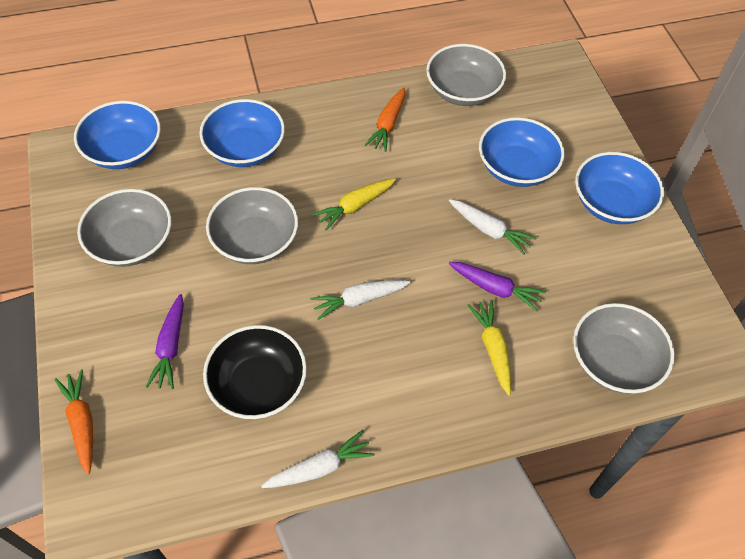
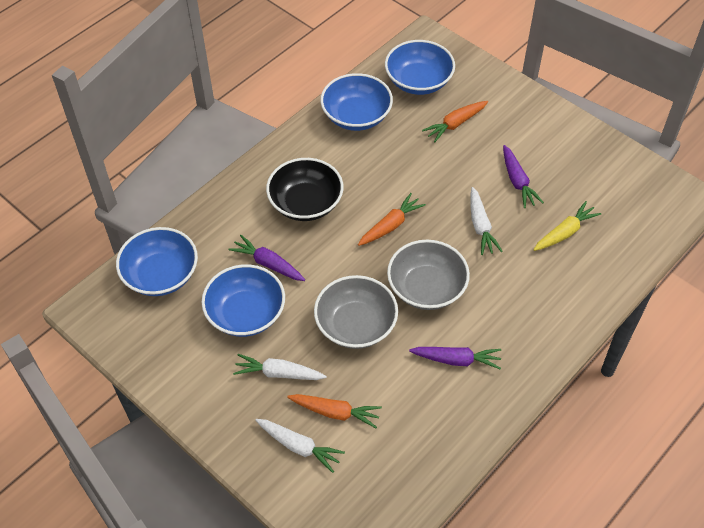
grey bowl: [77,189,172,267] [206,187,298,264] [426,44,506,106] [573,303,675,393] = 4 -> [314,275,398,349] [387,240,470,310] = 2
orange carrot: [54,370,93,474] [365,88,405,152] = 2 -> [287,394,382,428] [358,193,426,246] [422,101,488,142] = 3
purple carrot: [146,294,184,389] [449,262,546,312] = 2 -> [228,235,305,281] [409,347,501,370] [503,145,544,208] = 3
yellow carrot: [312,178,396,231] [468,300,511,395] = 2 -> [533,201,601,251] = 1

